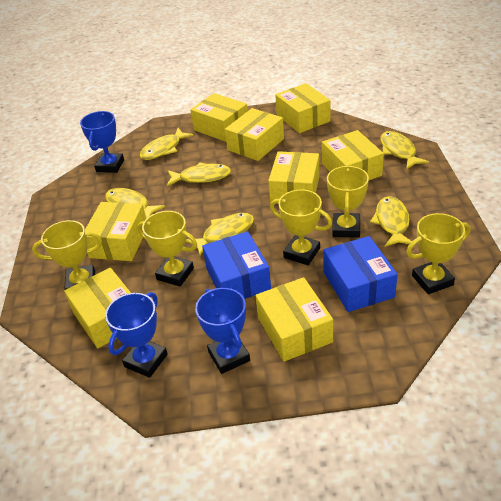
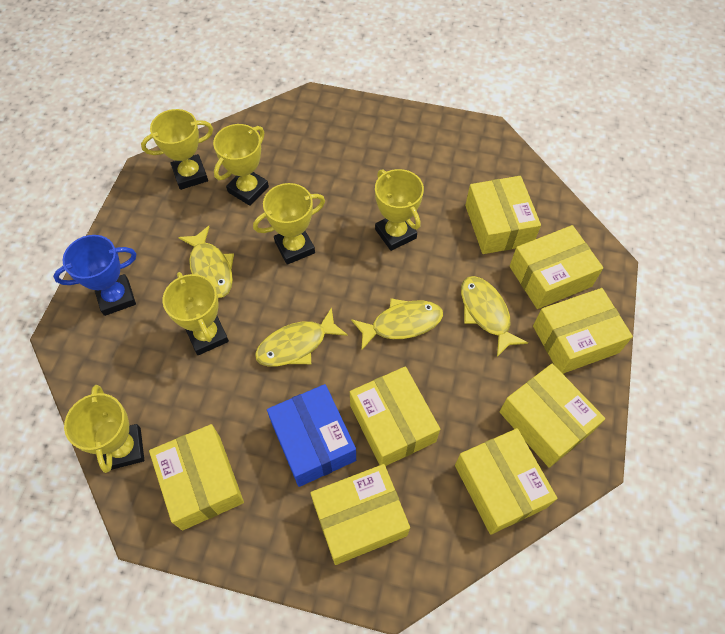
blue box: [202,231,271,299] [323,236,398,312] = 2 -> [267,384,356,487] = 1
blue trophy: [80,111,124,173] [105,292,168,378] [195,288,250,374] = 3 -> [53,235,136,316] = 1
yellow fish: [105,188,165,219] [140,128,194,160] [167,162,231,186] [186,213,254,255] [370,196,412,247] [380,131,429,170] = 6 -> [178,226,234,298] [255,307,348,367] [351,298,443,351] [461,276,528,357] = 4
yellow trophy: [32,220,102,290] [137,211,197,287] [270,189,332,265] [327,166,369,238] [406,213,471,294] = 5 -> [64,385,144,473] [141,109,213,190] [163,272,229,355] [213,124,269,206] [253,183,325,265] [375,169,424,251] = 6

